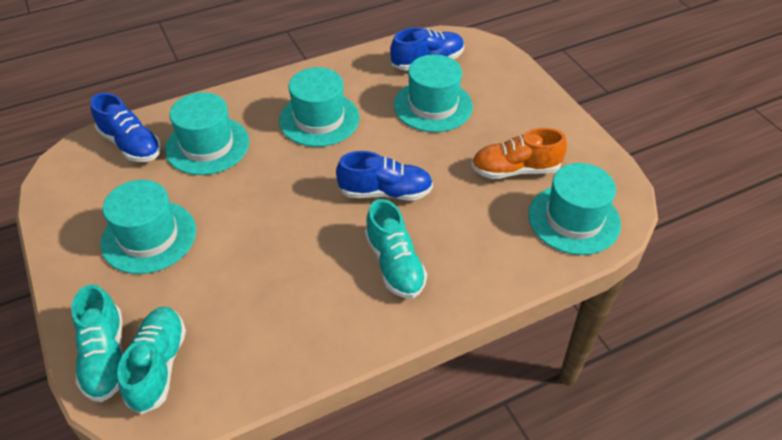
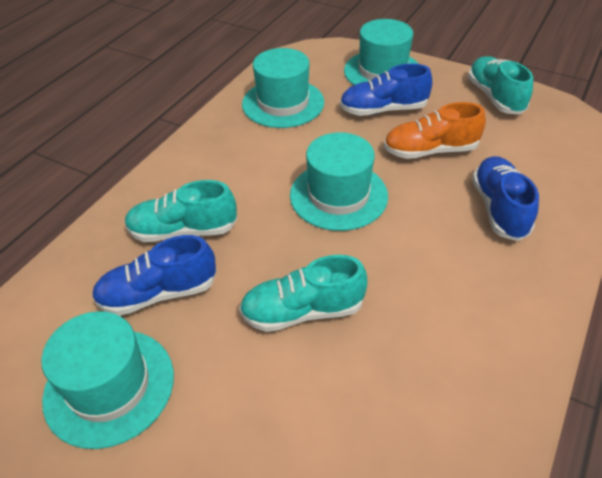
turquoise hat: [100,180,196,274] [165,92,249,175] [279,67,360,147] [394,54,473,132] [528,163,621,255] = 5 -> [41,311,174,449] [242,48,324,128] [290,132,388,231] [344,19,419,85] = 4

